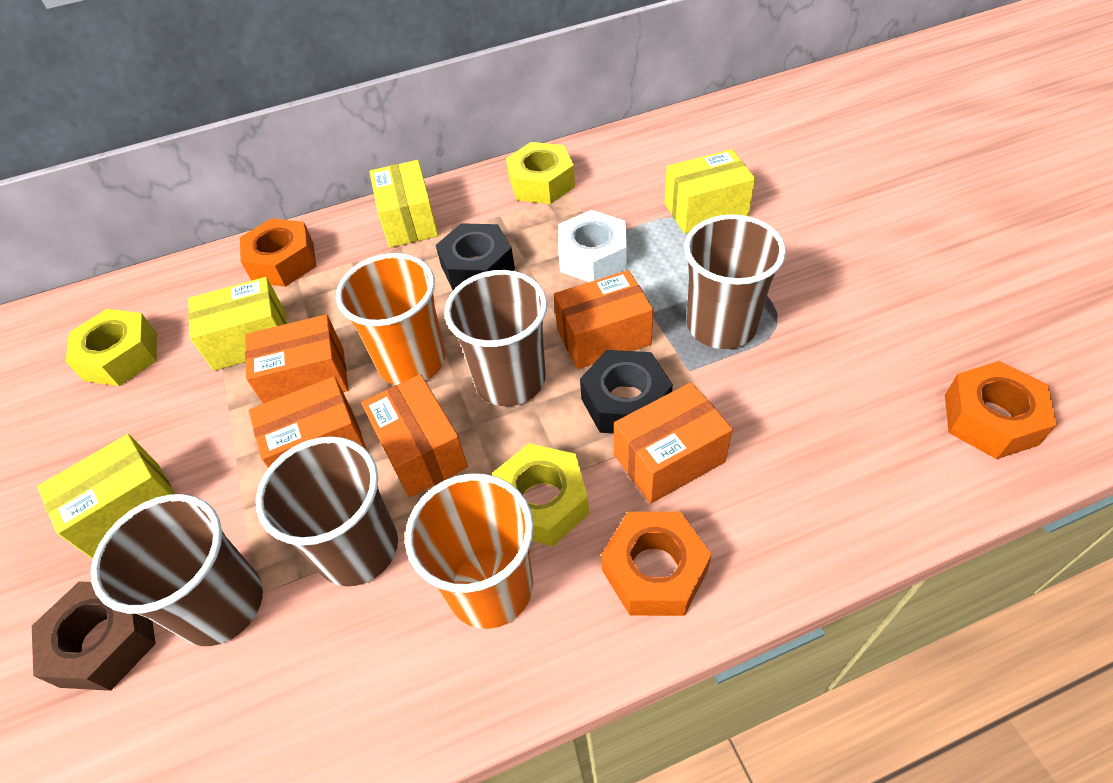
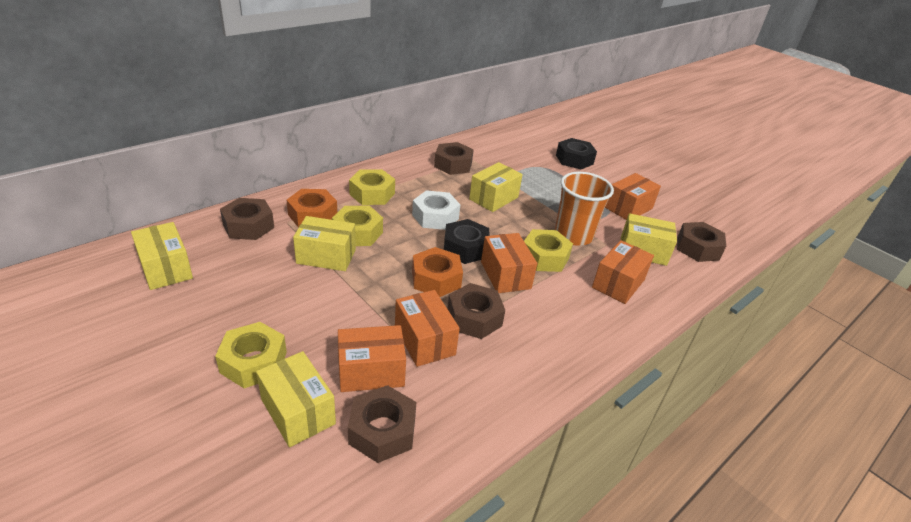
brown cup: [91,494,263,646] [256,436,398,587] [444,270,547,406] [684,214,786,349] = 4 -> none = 0
brown nut: [32,581,156,691] = 1 -> [220,198,274,240] [348,385,416,463] [434,142,474,175] [447,283,505,339] [677,222,726,262] = 5
orange cup: [336,253,445,385] [405,473,534,629] = 2 -> [555,172,614,246] = 1
orange nut: [240,218,316,287] [601,512,712,616] [945,361,1057,459] = 3 -> [286,189,337,227] [412,247,463,297] = 2
yellow box: [37,434,175,559] [188,277,287,371] [370,160,439,248] [664,149,755,234] = 4 -> [131,222,193,290] [256,351,336,447] [293,216,356,271] [469,162,523,212] [621,213,677,266] = 5
yellow nut: [66,309,157,386] [492,443,589,546] [506,142,575,204] = 3 -> [215,322,287,388] [332,206,383,246] [349,169,395,205] [524,229,573,272] = 4

